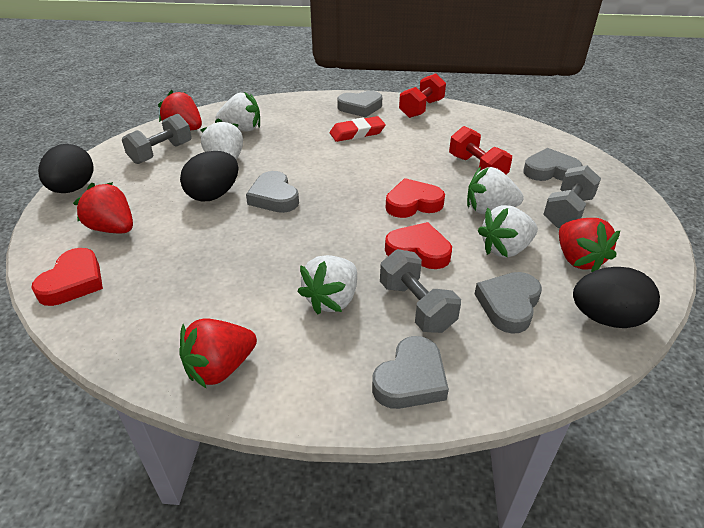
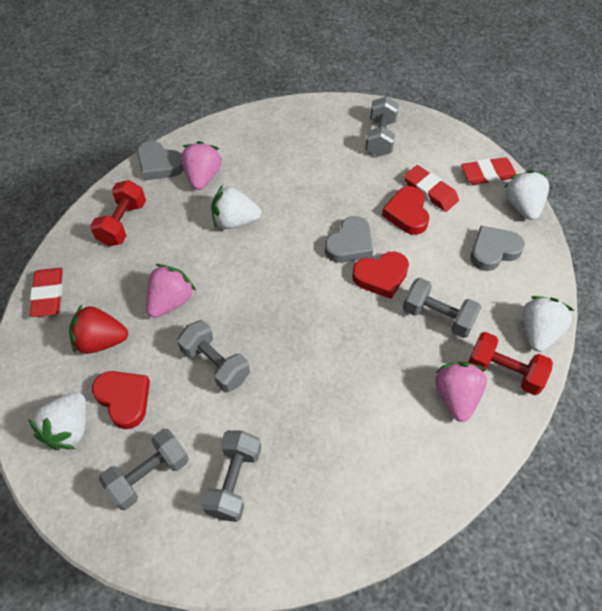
black egg: [38,144,93,193] [180,151,238,201] [573,267,660,328] = 3 -> none = 0
grey dumbbell: [122,114,192,164] [380,249,461,333] [543,165,601,228] = 3 -> [99,429,189,510] [177,320,250,392] [201,430,261,522] [365,96,399,157] [403,278,481,338] = 5
grey heart: [246,171,299,213] [337,91,382,117] [372,336,449,409] [475,272,542,334] [523,148,583,181] = 5 -> [137,141,184,181] [325,216,373,263] [470,226,525,271] = 3
pink strawberry: none = 0 -> [146,264,196,318] [181,141,222,190] [435,362,487,422] = 3
red eraser: [330,116,386,142] = 1 -> [30,268,63,317] [404,165,459,212] [461,157,517,185] = 3
red strawberry: [73,182,133,233] [158,90,202,130] [179,319,257,389] [559,218,620,272] = 4 -> [69,305,128,354] = 1
white strawberry: [200,118,243,160] [216,92,260,132] [297,255,357,315] [467,167,524,214] [478,205,538,258] = 5 -> [28,392,86,450] [211,185,261,229] [504,170,549,220] [522,296,575,352] = 4

